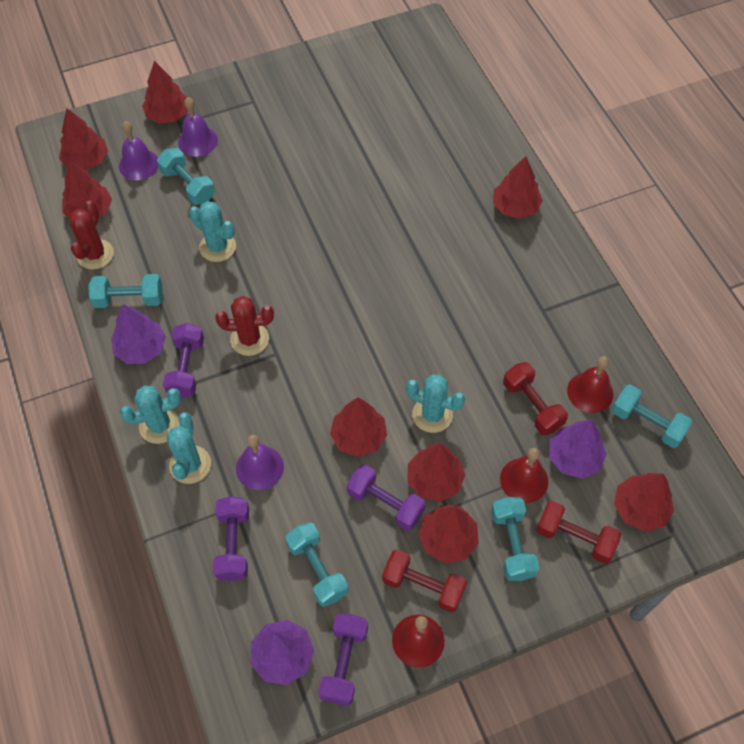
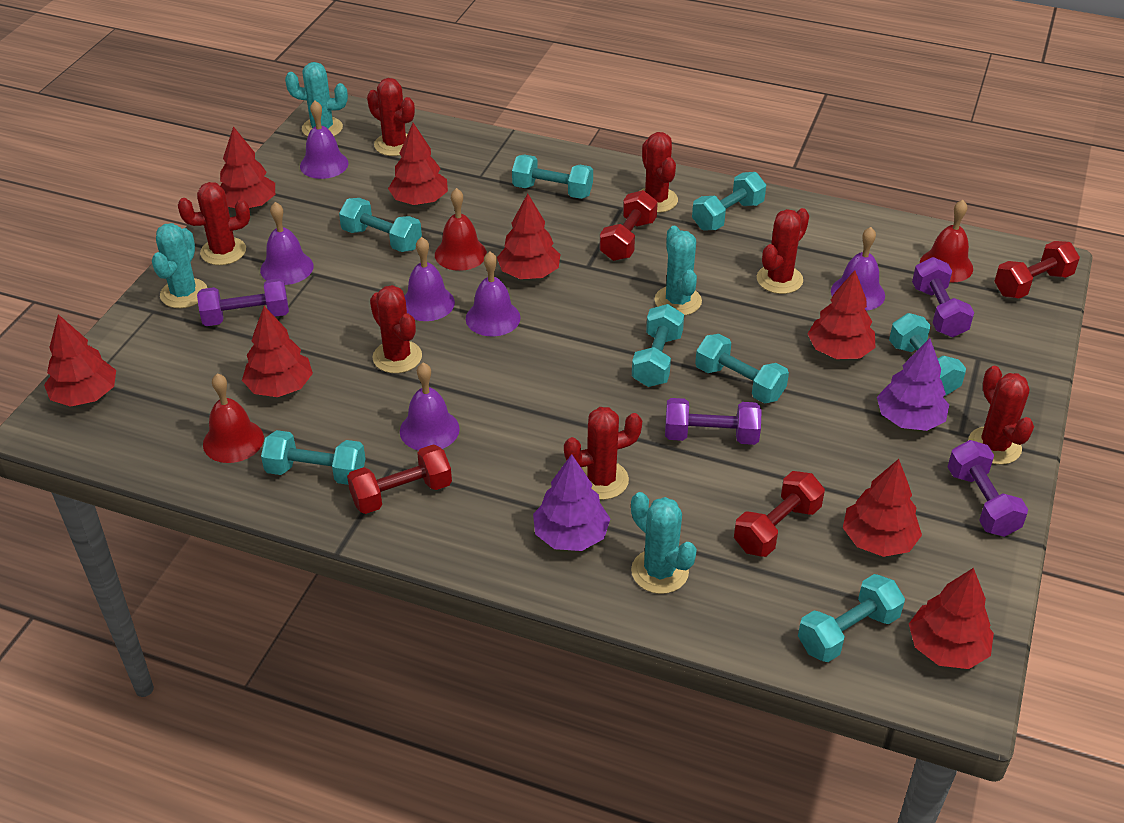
purple bell: [119,121,158,180] [178,97,218,157] [236,435,284,490] = 3 -> [260,202,313,285] [300,101,349,179] [400,363,460,451] [404,237,455,321] [466,252,521,336] [831,227,885,311] = 6
purple tree: [111,304,166,364] [251,620,314,685] [549,419,607,479] = 3 -> [533,454,610,551] [877,338,949,431] = 2
red cactus: [69,201,114,270] [215,296,274,356] = 2 -> [178,182,250,265] [367,78,415,156] [370,285,422,373] [564,407,642,500] [640,132,678,213] [757,208,809,294] [968,366,1034,465] = 7
red dumbbell: [382,549,467,613] [503,362,568,435] [536,501,621,564] = 3 -> [347,444,452,514] [600,190,658,261] [734,471,825,557] [994,241,1080,299] = 4
turquoise dumbbell: [88,274,163,308] [157,148,215,205] [285,522,348,607] [491,497,539,581] [612,384,692,448] = 5 -> [261,430,366,485] [339,198,422,252] [512,155,593,199] [632,304,684,387] [692,172,766,230] [695,334,789,404] [798,574,905,662] [889,313,966,396] = 8

